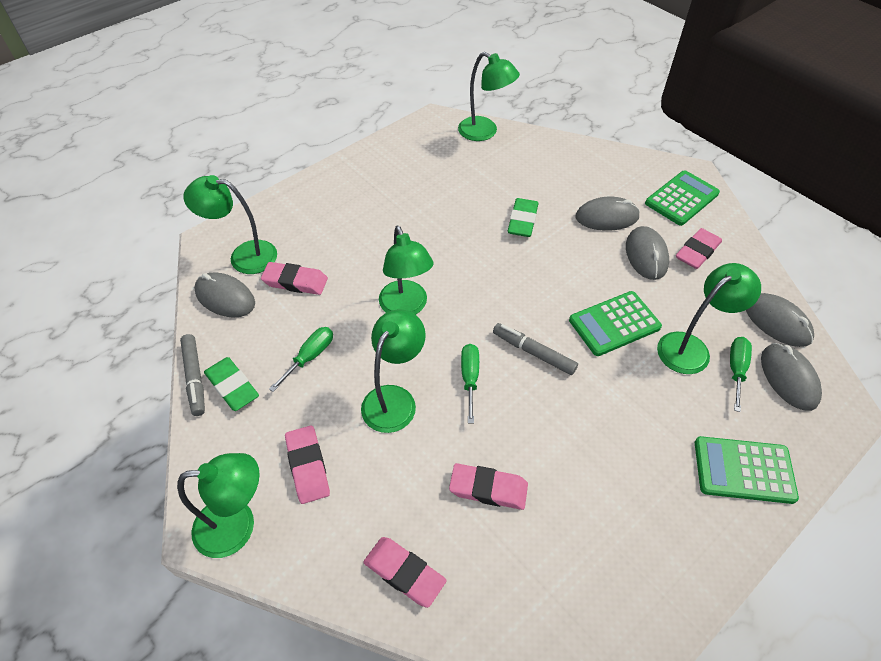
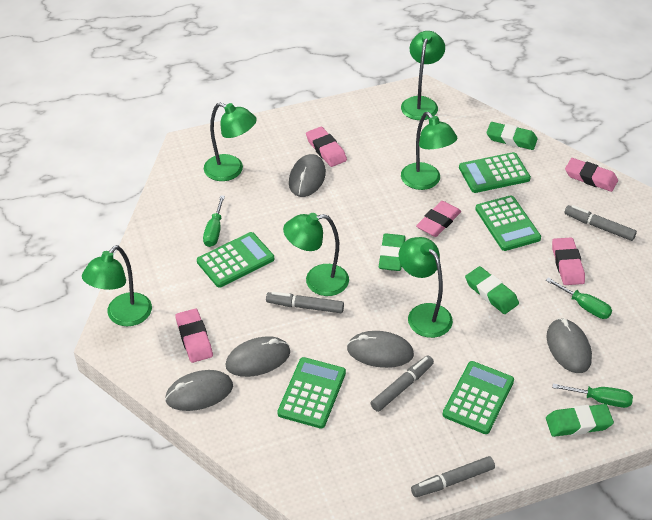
green calculator: [569,291,662,356] [645,170,720,226] [695,436,799,504] = 3 -> [197,232,274,288] [277,357,346,429] [442,361,514,434] [459,152,531,193] [475,196,541,251] = 5
green eraser: [204,357,259,411] [508,198,538,237] = 2 -> [379,233,406,271] [465,266,519,314] [486,122,538,150] [546,404,614,437] = 4
grey marker: [180,334,205,416] [493,323,578,375] = 2 -> [266,292,344,313] [371,355,434,412] [411,456,495,497] [565,205,637,241] = 4

